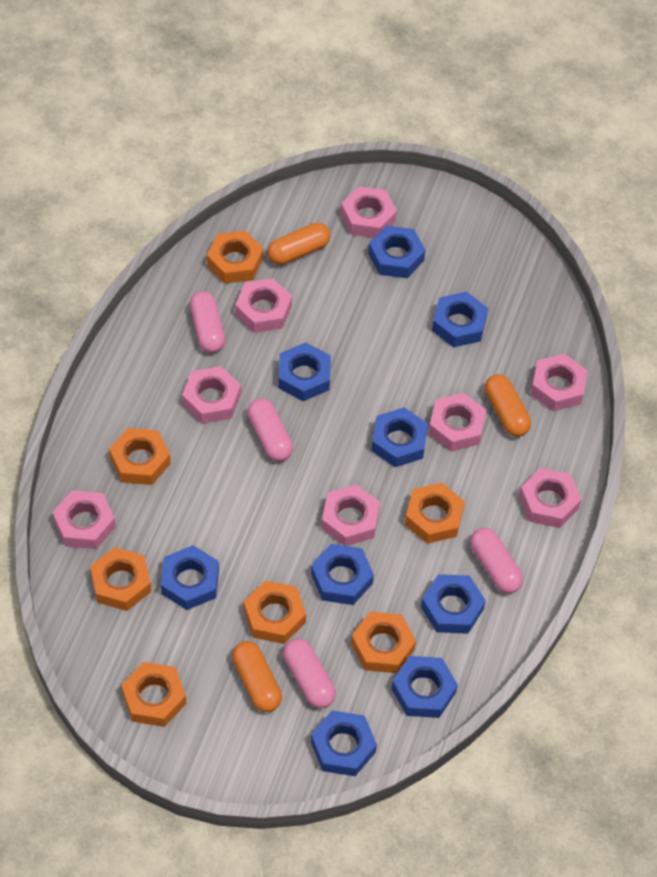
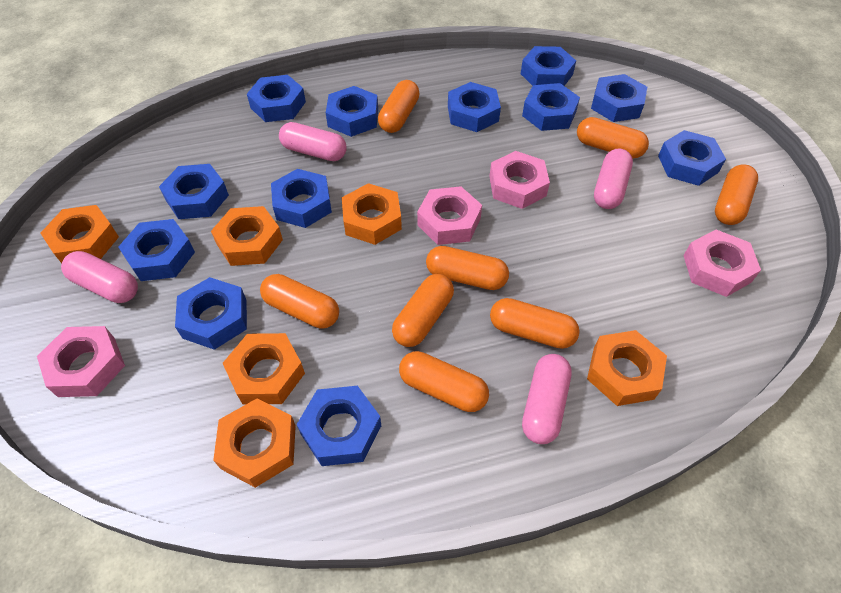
blue nut: [161,545,219,610] [278,342,331,401] [311,544,374,605] [311,710,377,776] [368,226,425,278] [371,407,428,467] [391,656,458,718] [421,574,486,634] [432,292,488,347] = 9 -> [118,219,195,281] [159,164,229,219] [175,277,247,350] [247,75,306,122] [271,169,332,228] [297,386,381,466] [326,86,378,137] [448,82,501,132] [521,46,576,86] [522,83,580,131] [591,74,647,122] [658,130,726,186] = 12
orange capsule: [232,641,282,712] [268,223,330,265] [485,374,531,437] = 3 -> [260,274,339,329] [378,80,420,133] [392,274,454,347] [399,351,489,412] [426,246,509,290] [490,298,580,349] [577,117,649,159] [715,164,758,225] = 8
orange nut: [90,547,151,611] [109,428,171,485] [121,662,186,727] [207,231,263,284] [244,580,306,644] [351,612,416,673] [405,483,465,544] = 7 -> [40,205,119,263] [211,206,283,266] [213,399,296,488] [223,333,305,405] [342,183,402,245] [587,330,667,406] = 6
pink nut: [53,490,116,549] [182,366,241,424] [235,278,292,333] [321,484,380,546] [341,186,397,238] [428,393,486,451] [519,468,582,528] [531,354,588,411] = 8 -> [37,326,125,397] [417,186,482,245] [489,151,550,209] [683,230,761,297] = 4

